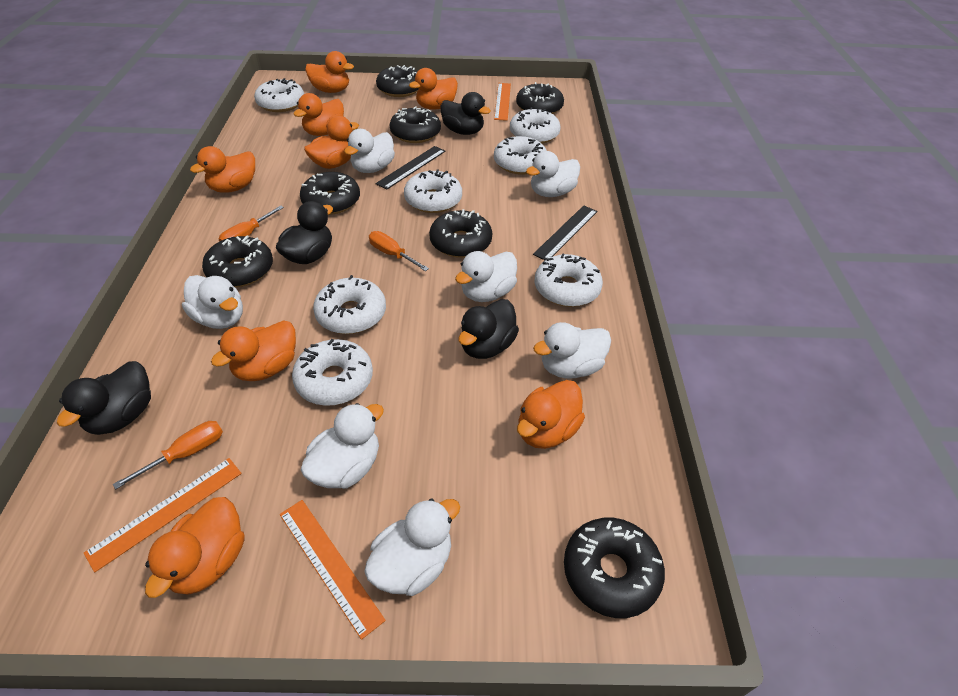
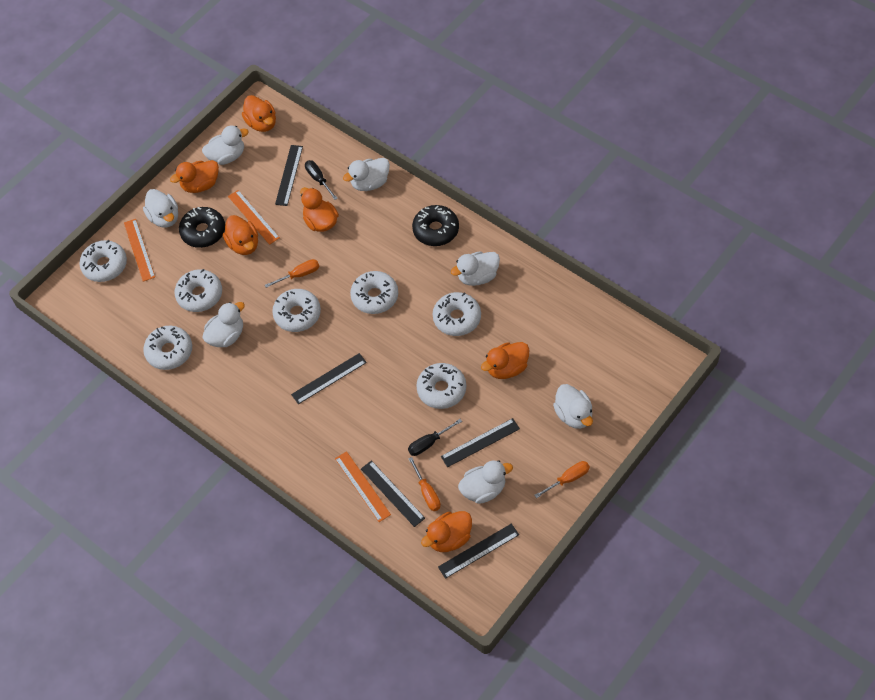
black donut: [202,235,273,287] [300,172,360,215] [376,65,419,97] [390,106,441,143] [429,209,492,258] [516,82,564,114] [564,518,665,618] = 7 -> [179,207,225,248] [412,205,459,246] = 2
black duck: [57,361,151,435] [276,201,333,264] [440,92,491,135] [458,299,519,359] = 4 -> none = 0
black ruler: [375,146,446,190] [533,205,598,260] = 2 -> [275,145,303,206] [291,353,367,404] [361,460,425,527] [438,524,519,579] [441,418,520,467] = 5
black screwdriver: none = 0 -> [305,160,338,200] [408,419,462,456] = 2
orange duck: [145,497,244,598] [190,146,255,193] [211,320,296,381] [294,93,344,136] [304,116,359,169] [305,51,354,93] [409,68,458,110] [517,380,585,449] = 8 -> [170,160,219,193] [223,215,258,255] [242,95,276,132] [300,187,339,232] [421,511,472,552] [481,342,529,379] = 6

